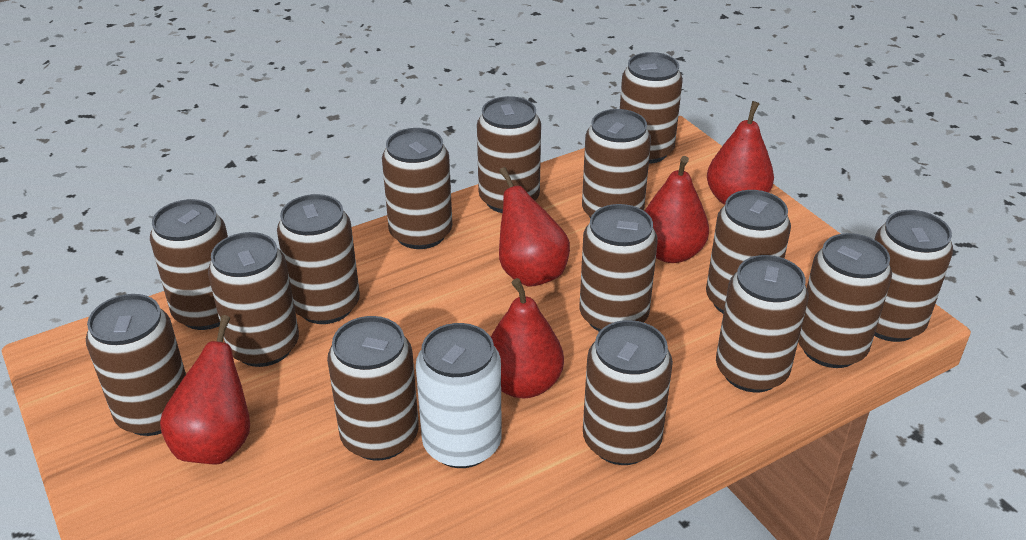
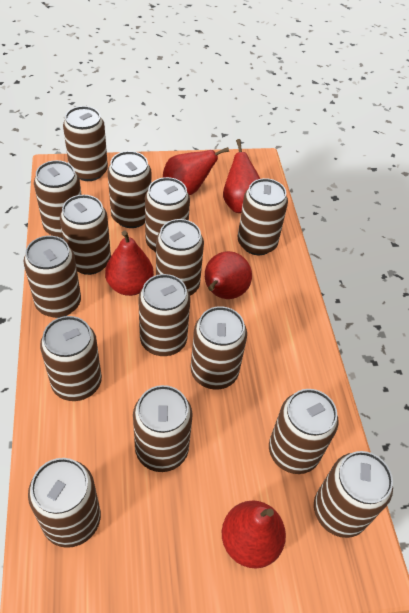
white can: [416,323,502,468] = 1 -> none = 0

